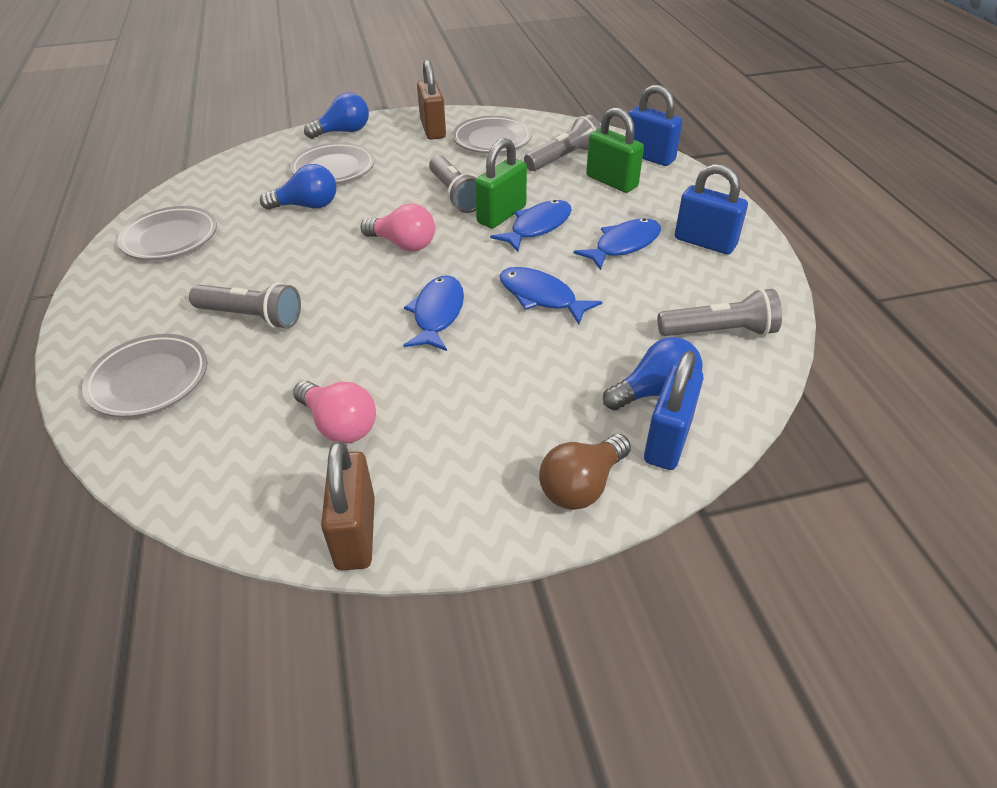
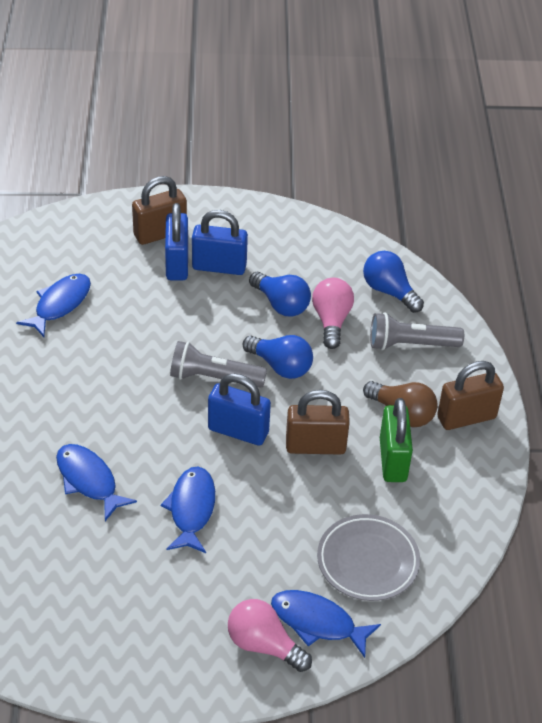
brown padlock: [321,441,375,570] [417,60,446,140] = 2 -> [132,176,187,245] [286,390,350,455] [437,361,504,430] = 3
green padlock: [475,138,527,228] [586,107,644,193] = 2 -> [380,398,413,482] = 1
grey flashlight: [189,282,301,329] [429,155,478,213] [524,115,601,171] [658,288,782,336] = 4 -> [170,341,267,388] [370,313,464,350] = 2
grey plate: [82,334,207,417] [117,206,217,260] [290,142,375,184] [453,116,532,153] = 4 -> [317,514,420,601] = 1

